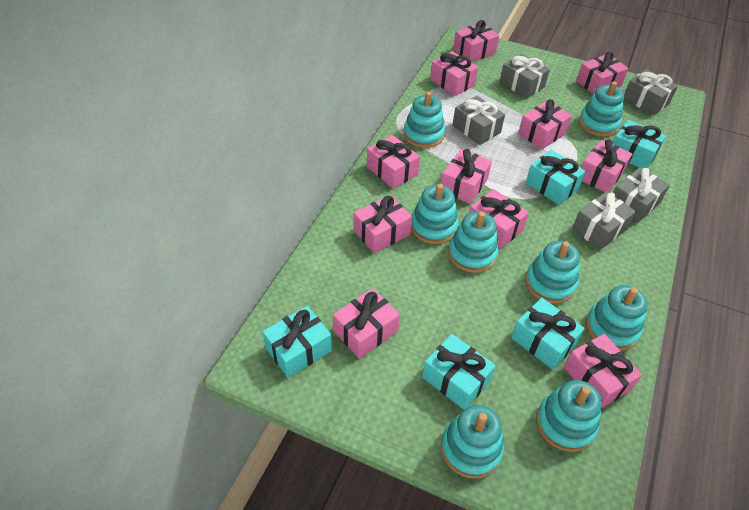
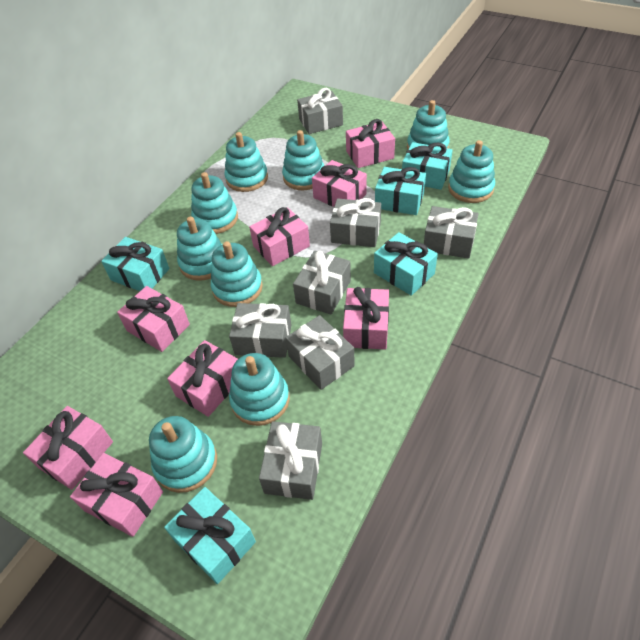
grey gift: [452,96,505,145] [500,54,550,98] [572,191,636,250] [613,167,670,223] [624,69,678,115] = 5 -> [229,303,291,358] [259,421,322,500] [286,315,355,390] [293,251,351,314] [297,88,343,134] [330,198,381,247] [424,206,479,259] = 7
pink gift: [333,288,400,359] [354,195,412,253] [367,135,420,189] [430,51,478,96] [441,149,492,204] [453,20,499,62] [469,189,529,248] [518,99,572,149] [564,334,642,408] [576,52,629,94] [581,140,632,192] = 11 -> [23,406,113,490] [70,453,163,537] [117,286,190,352] [167,340,238,417] [249,207,310,266] [312,160,367,207] [343,287,389,349] [346,119,395,168] = 8
turquoise stacking toy: [403,92,445,148] [411,184,459,244] [441,405,504,478] [448,211,499,273] [525,241,580,303] [536,380,602,452] [579,81,624,137] [586,285,648,351] = 8 -> [149,416,217,493] [177,216,222,281] [191,172,238,234] [211,241,263,307] [224,132,268,192] [229,353,290,426] [282,130,324,190] [407,100,450,150] [448,140,495,203] = 9

